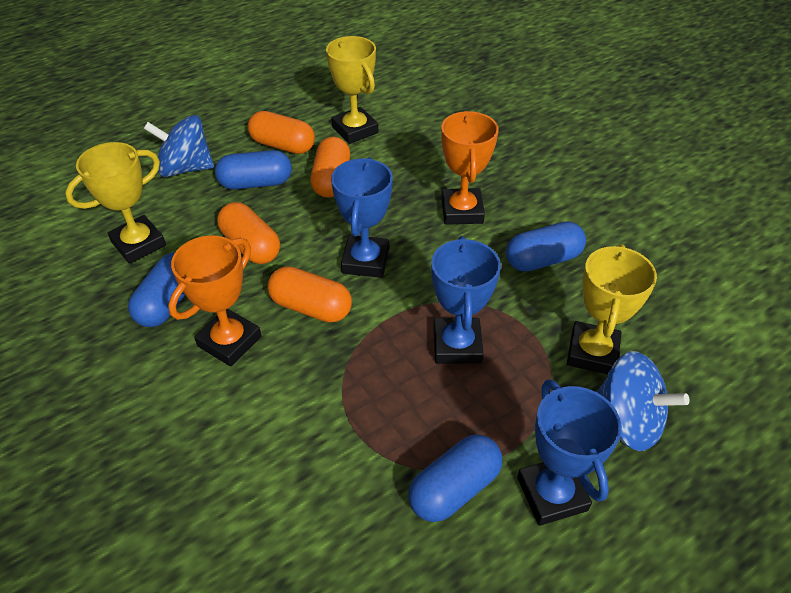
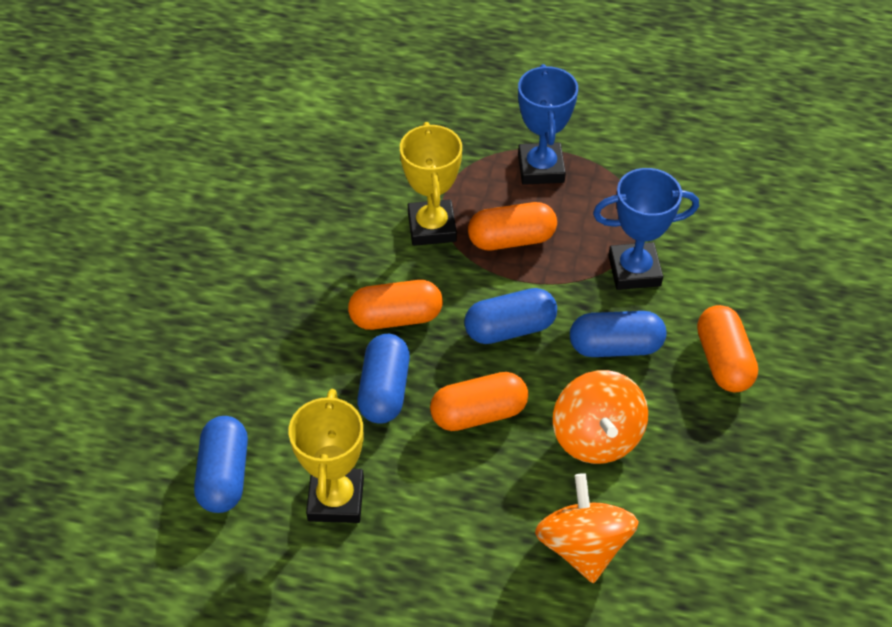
blue spinning top: [144,115,214,177] [597,351,689,451] = 2 -> none = 0
blue trophy: [331,157,393,278] [431,236,501,364] [517,379,622,526] = 3 -> [518,64,578,185] [593,168,699,290] = 2
orange spinning top: none = 0 -> [535,473,639,583] [553,370,648,464] = 2
orange trophy: [168,236,262,367] [441,111,499,225] = 2 -> none = 0
yellow trophy: [65,142,166,264] [326,36,378,144] [567,244,657,374] = 3 -> [289,389,364,523] [400,122,462,246] = 2

